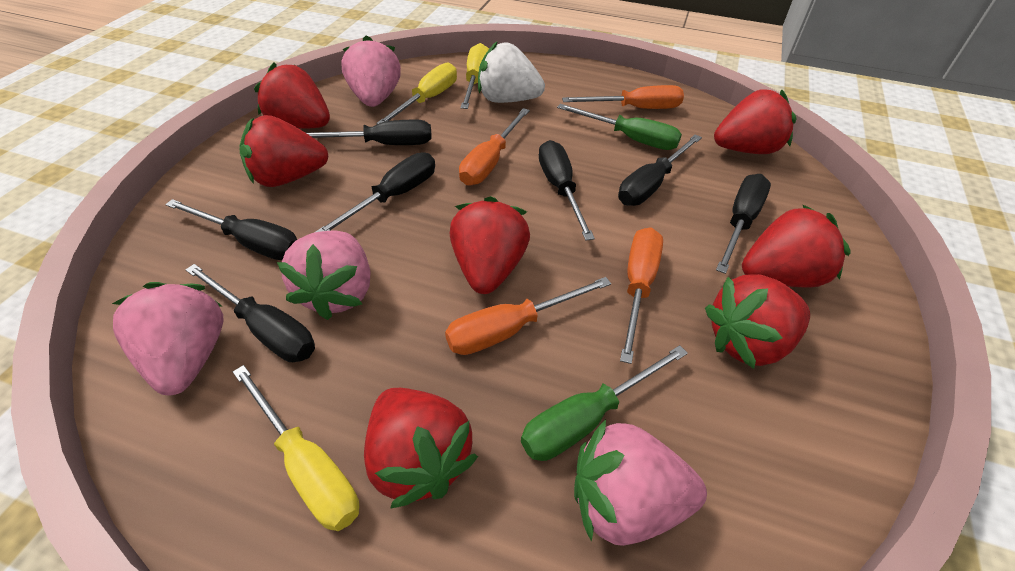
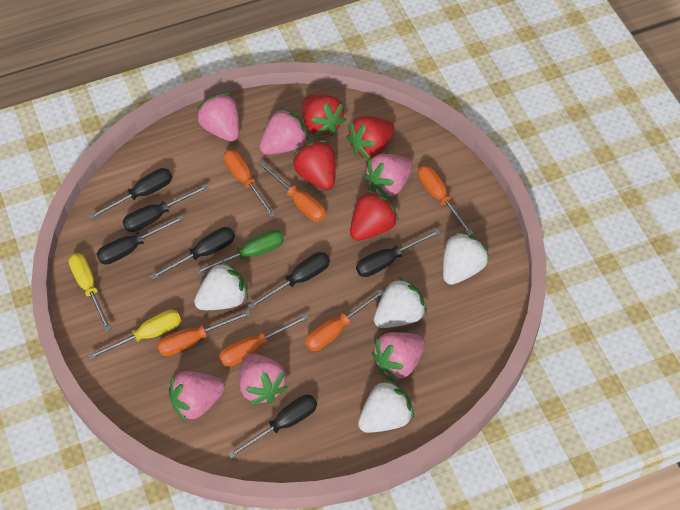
green screwdriver: [521,345,688,461] [557,104,682,150] = 2 -> [195,230,284,275] = 1
orange screwdriver: [445,277,611,355] [459,108,530,185] [562,85,684,109] [620,227,663,364] = 4 -> [157,310,251,356] [219,314,309,367] [224,150,276,217] [259,162,326,222] [305,289,384,351] [418,165,474,235] = 6
pink strawberry: [112,282,224,395] [277,230,370,320] [341,36,401,107] [574,419,707,546] = 4 -> [169,371,225,422] [196,93,239,141] [239,353,288,405] [259,108,309,155] [364,154,413,198] [372,332,425,381] = 6
red strawberry: [239,115,329,187] [254,63,330,129] [364,388,478,509] [450,196,530,294] [705,274,810,369] [714,89,797,154] [742,204,850,287] = 7 -> [292,140,336,190] [303,94,346,136] [346,116,395,160] [350,190,399,241] = 4
white strawberry: [478,41,545,103] = 1 -> [194,261,248,310] [358,379,414,433] [374,277,427,328] [443,232,489,285] = 4
yellow screwdriver: [233,365,359,531] [376,62,457,124] [460,43,489,109] = 3 -> [69,253,111,332] [88,310,181,360] = 2

